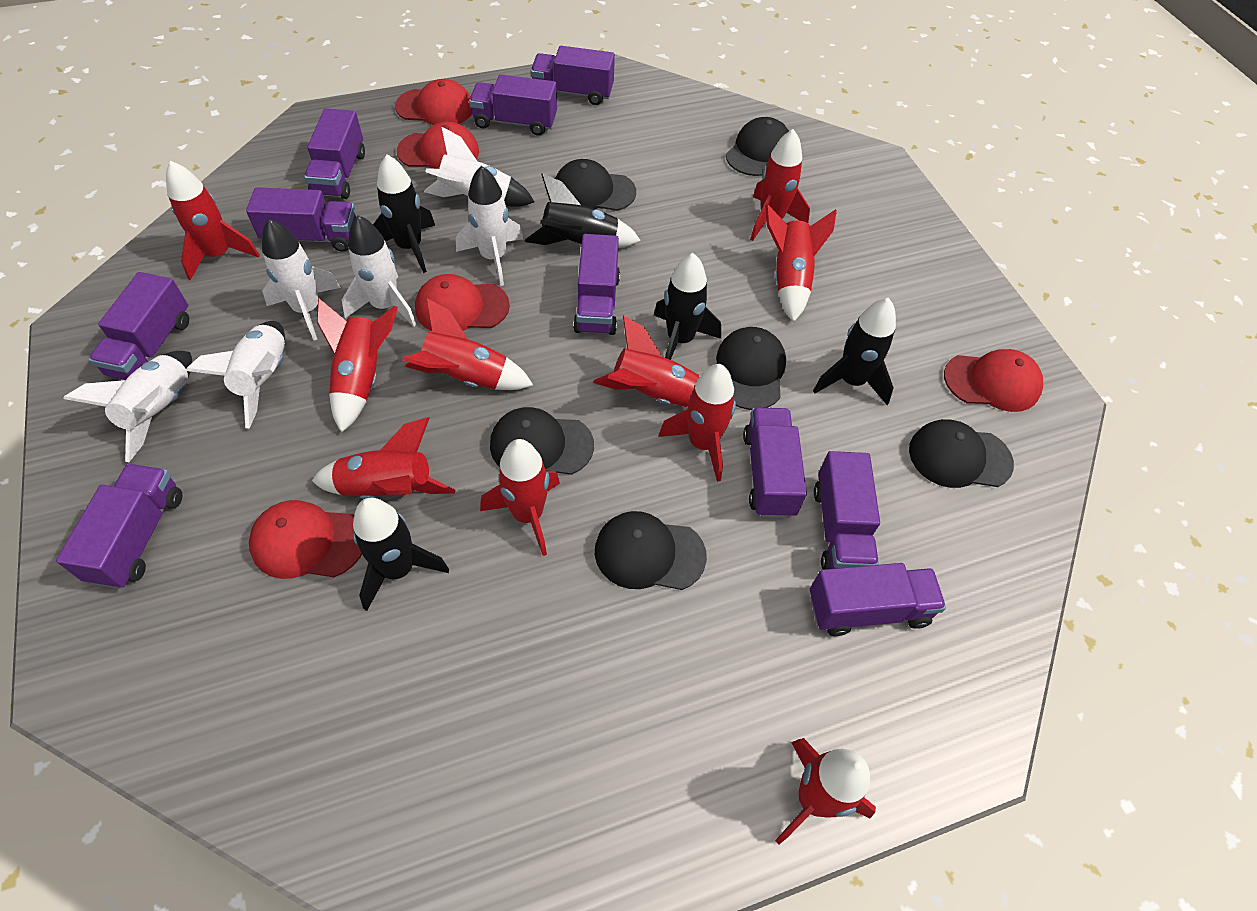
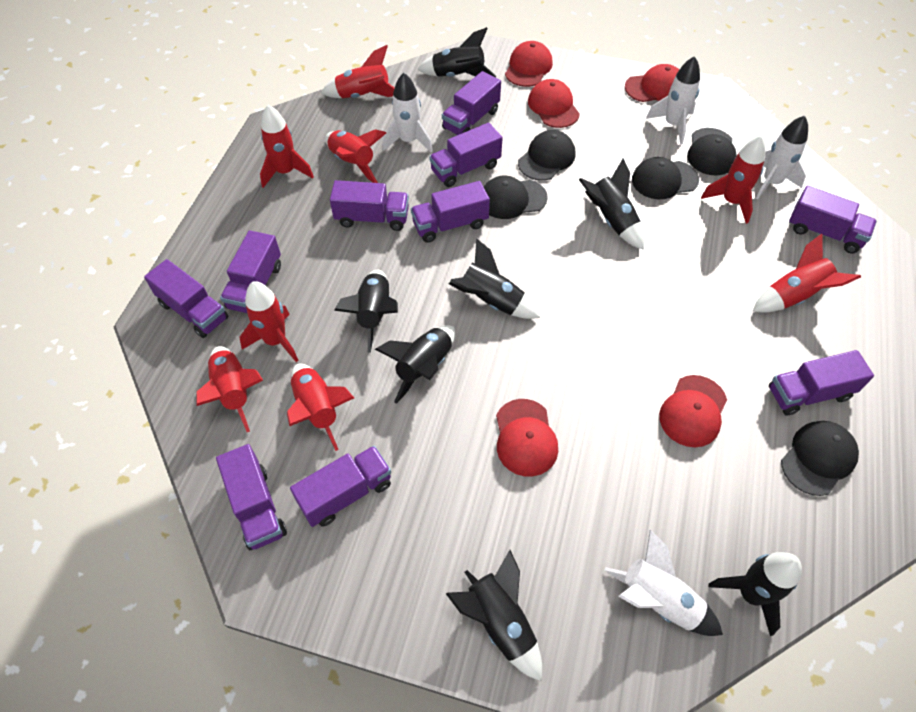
black cap: [490,407,594,475] [555,159,636,211] [595,511,707,590] [716,327,786,410] [726,117,789,176] [909,419,1014,488] = 6 -> [484,175,548,219] [518,130,576,181] [632,157,699,199] [687,128,737,175] [781,421,859,496] = 5
black rocket: [353,498,449,611] [373,154,435,273] [525,173,641,248] [654,253,721,360] [813,298,896,405] = 5 -> [334,270,398,353] [375,325,455,404] [417,27,496,78] [446,550,542,681] [449,238,540,319] [579,158,645,250] [708,552,802,636] = 7
red rocket: [166,161,260,280] [312,417,455,499] [317,299,398,433] [402,298,533,390] [480,439,560,556] [593,315,700,407] [658,364,736,482] [750,129,810,241] [765,204,837,322] [775,738,876,844] = 10 -> [196,346,263,432] [239,281,299,362] [260,105,314,188] [287,363,354,451] [321,45,395,98] [325,129,386,183] [701,136,765,224] [753,234,861,313] = 8
white rocket: [63,351,192,462] [186,321,285,429] [262,219,341,340] [342,215,417,326] [424,127,535,207] [456,166,523,286] = 6 -> [382,73,433,153] [604,530,723,636] [646,56,700,144] [755,115,808,200] = 4

